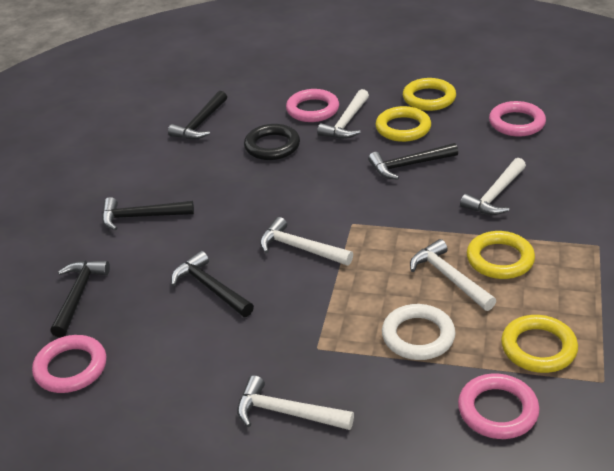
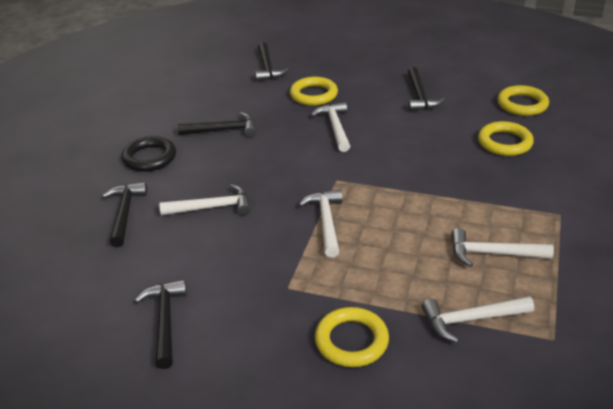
pink ring: [32,335,106,393] [286,89,339,122] [458,374,540,439] [489,101,546,137] = 4 -> none = 0
white ring: [382,304,455,360] = 1 -> none = 0

